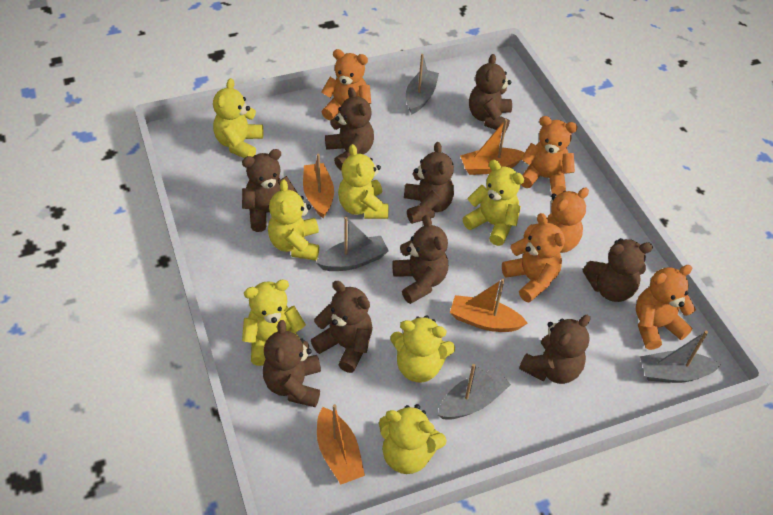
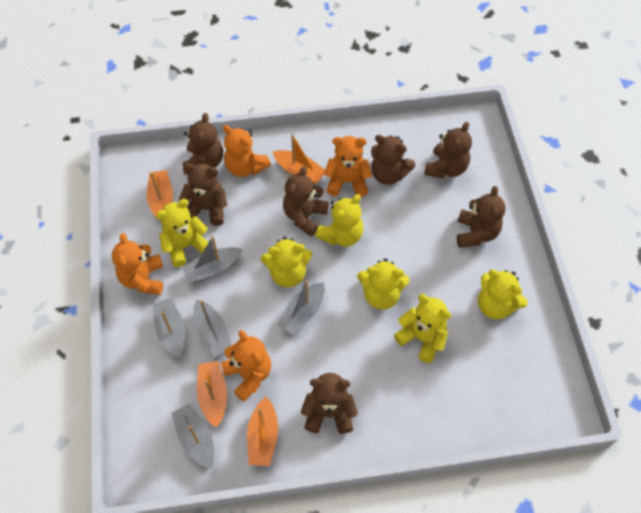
brown teddy bear: [242,149,298,232] [263,320,321,407] [311,281,373,373] [325,87,374,170] [392,215,448,304] [404,142,454,224] [469,54,512,132] [519,315,590,384] [583,238,653,302] = 9 -> [179,164,228,226] [183,113,223,175] [283,166,329,237] [301,373,358,434] [371,135,415,185] [424,122,472,178] [457,186,506,248] = 7
grey boat: [316,217,389,271] [406,54,439,115] [438,364,511,420] [640,331,721,383] = 4 -> [153,298,185,358] [171,403,214,468] [182,236,243,283] [194,300,231,357] [277,280,325,335] = 5
orange teddy bear: [321,49,371,120] [502,213,565,303] [521,116,578,195] [524,187,589,253] [636,265,696,350] = 5 -> [112,233,163,295] [221,330,271,401] [223,125,271,177] [324,136,372,197] = 4
yellow teddy bear: [213,78,263,158] [242,280,306,366] [268,179,319,261] [338,144,388,219] [379,404,447,474] [390,315,455,383] [462,160,524,246] = 7 -> [156,199,208,267] [261,236,312,287] [315,194,363,247] [357,258,410,310] [394,294,451,363] [478,270,528,319] = 6

